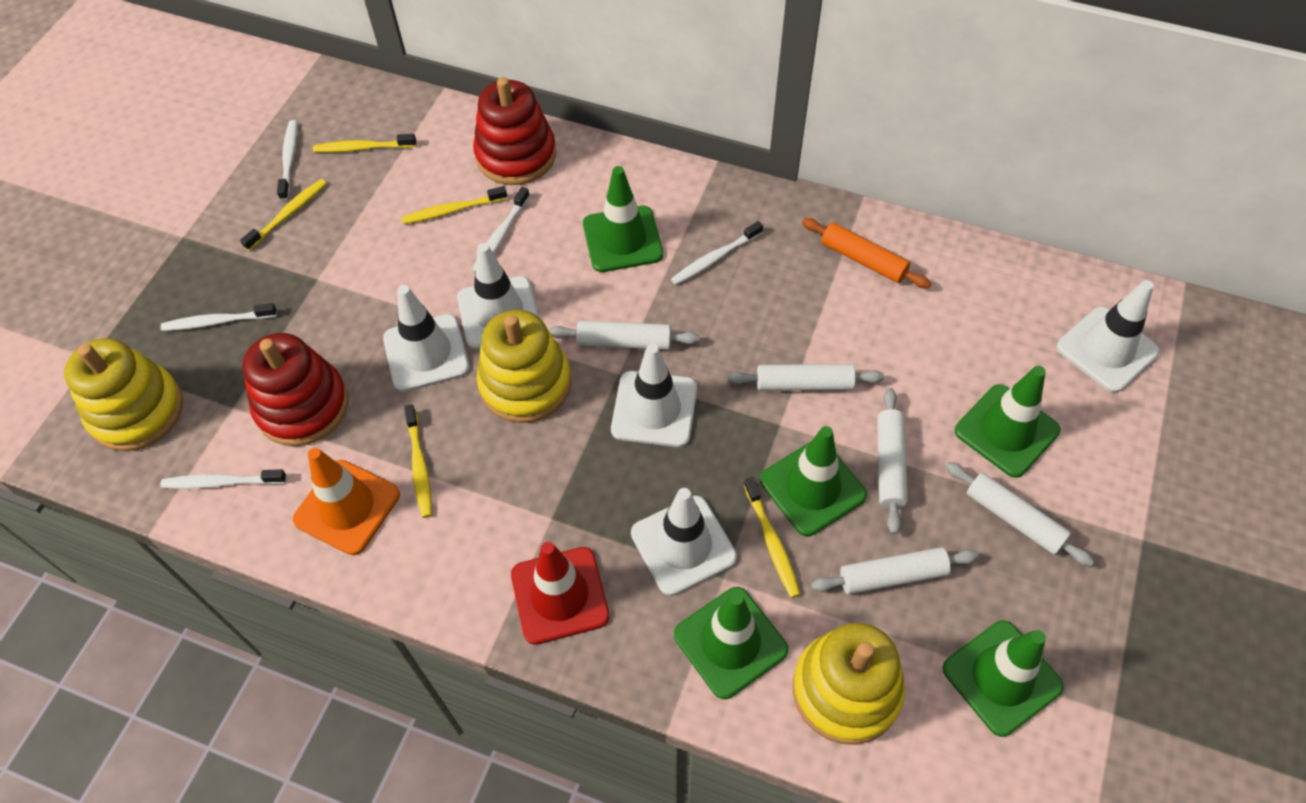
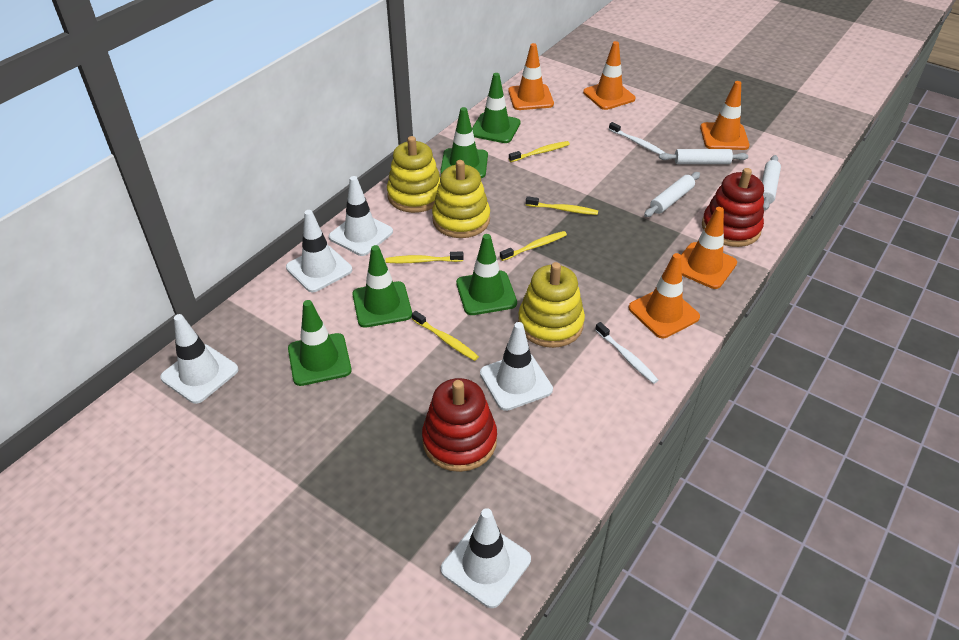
orange rolling pin: [802,218,931,288] = 1 -> none = 0
orange traffic cone: [293,448,400,555] = 1 -> [508,43,554,110] [583,41,635,110] [628,253,700,338] [681,207,737,289] [700,81,750,150] = 5
red traffic cone: [511,542,610,645] = 1 -> none = 0
white rolling pin: [549,321,700,350] [728,364,884,391] [811,547,979,594] [877,388,908,534] [945,462,1094,567] = 5 -> [644,172,700,217] [659,149,748,164] [762,155,781,210] = 3
white toothbrush: [160,469,286,489] [161,303,277,331] [277,120,297,201] [472,187,530,273] [671,221,763,285] = 5 -> [595,322,658,384] [609,122,665,155] = 2

